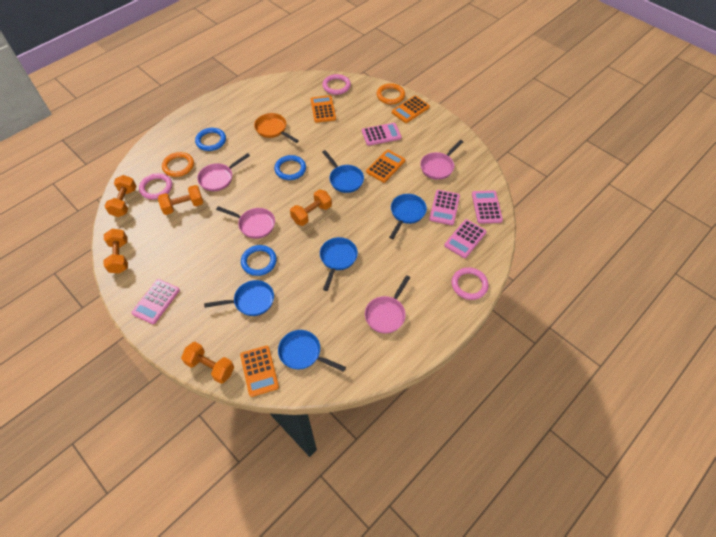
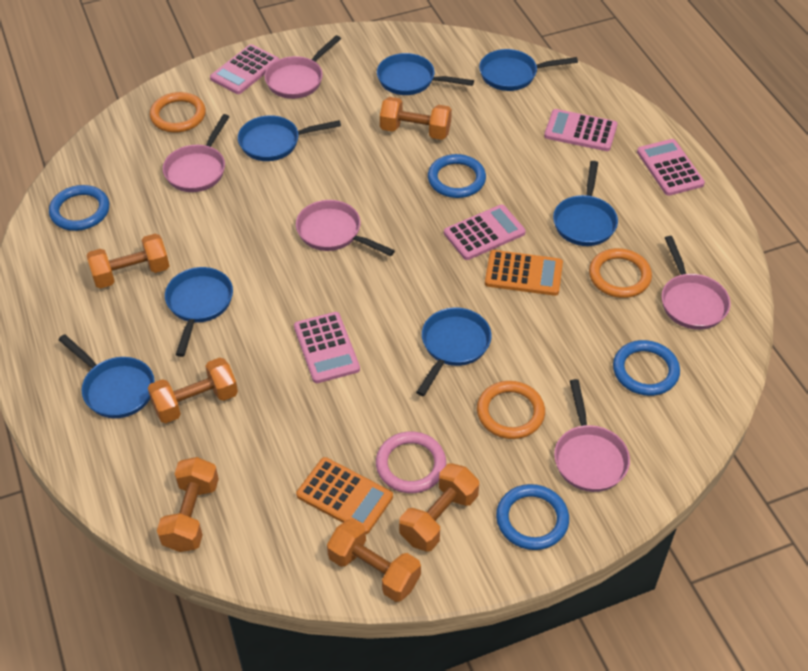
blue pan: [204,280,274,316] [278,330,346,372] [320,237,358,291] [322,150,364,193] [389,194,427,239] = 5 -> [58,334,155,418] [165,267,233,357] [238,115,341,161] [377,53,474,95] [416,308,492,396] [479,49,578,91] [553,161,618,246] = 7
blue ring: [195,128,226,151] [241,245,277,276] [274,155,306,180] = 3 -> [49,185,109,231] [428,154,486,198] [496,484,569,550] [613,340,680,396] = 4
orange calculator: [240,346,279,397] [311,95,336,123] [366,150,405,183] [392,96,430,123] = 4 -> [296,457,393,534] [485,250,563,296] = 2
orange dumbbell: [103,229,128,274] [104,175,137,217] [158,185,203,215] [181,342,234,384] [290,189,332,226] = 5 -> [86,233,169,289] [148,357,238,423] [157,457,219,552] [327,519,421,602] [380,97,452,140] [399,463,479,552] = 6
orange pan: [254,113,299,143] = 1 -> none = 0
orange ring: [162,152,194,177] [377,83,405,104] = 2 -> [150,92,206,133] [477,381,545,439] [589,248,652,298] = 3
pink pan: [197,153,250,191] [216,206,275,239] [365,275,410,334] [420,140,463,180] = 4 -> [163,114,230,192] [265,35,341,99] [296,200,395,256] [554,379,630,492] [661,236,731,330] = 5
pink ring: [139,173,172,199] [322,74,351,95] [452,267,489,300] = 3 -> [376,431,446,493] = 1

